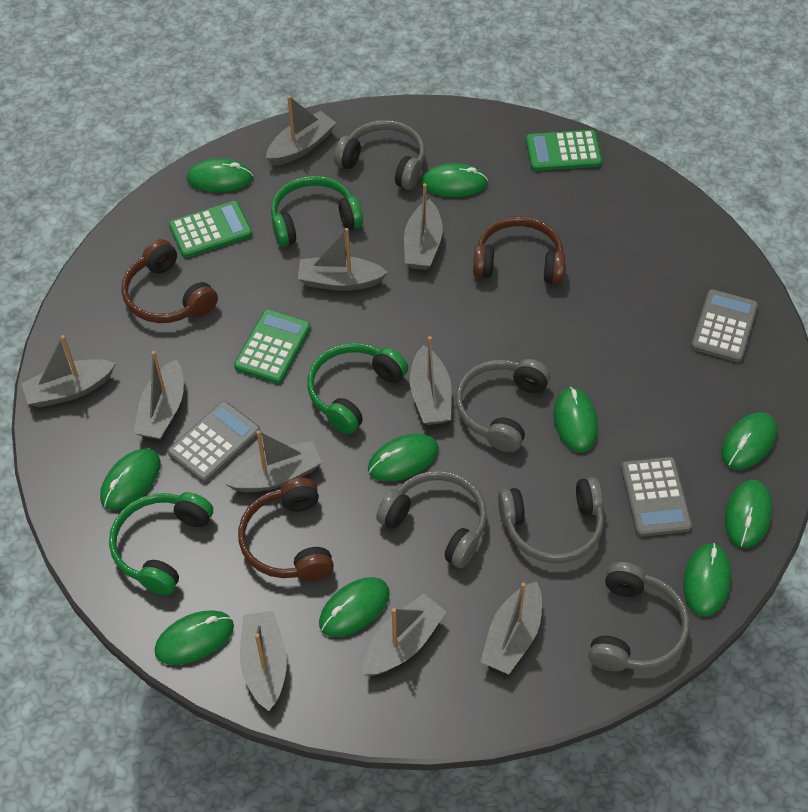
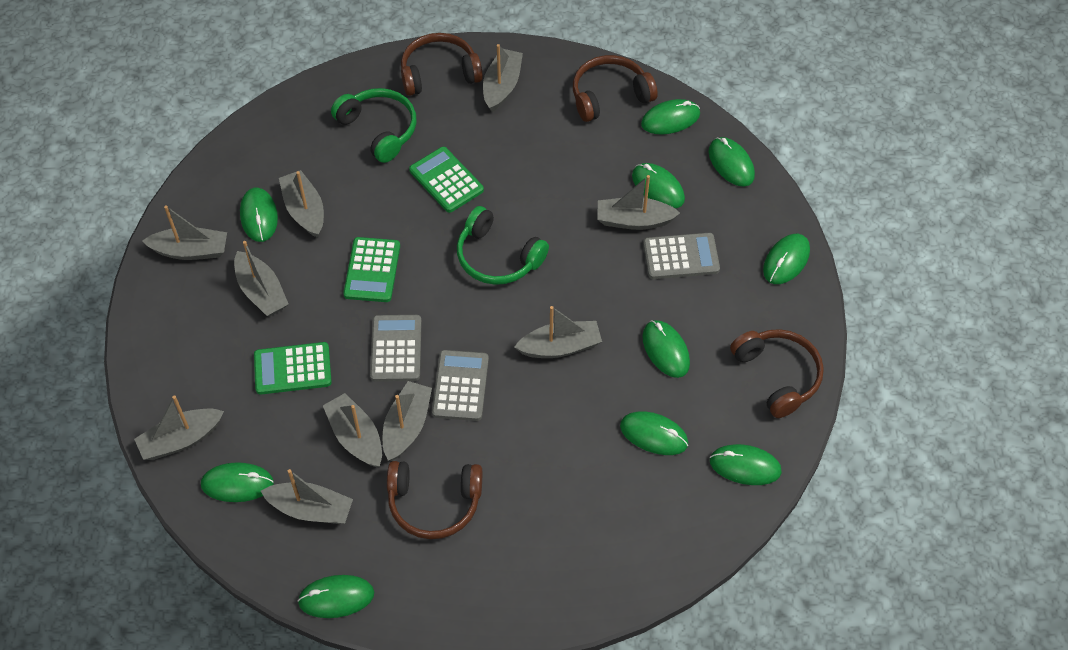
brown headphones: [121,239,218,323] [238,478,334,581] [473,216,565,285] = 3 -> [387,461,482,539] [401,33,483,96] [573,55,658,122] [730,329,824,418] = 4
green headphones: [109,492,213,595] [271,176,363,247] [307,343,408,434] = 3 -> [331,88,416,163] [457,206,549,285] = 2
grey headphones: [334,120,425,190] [376,471,487,568] [456,359,551,452] [498,477,604,563] [588,562,689,671] = 5 -> none = 0

